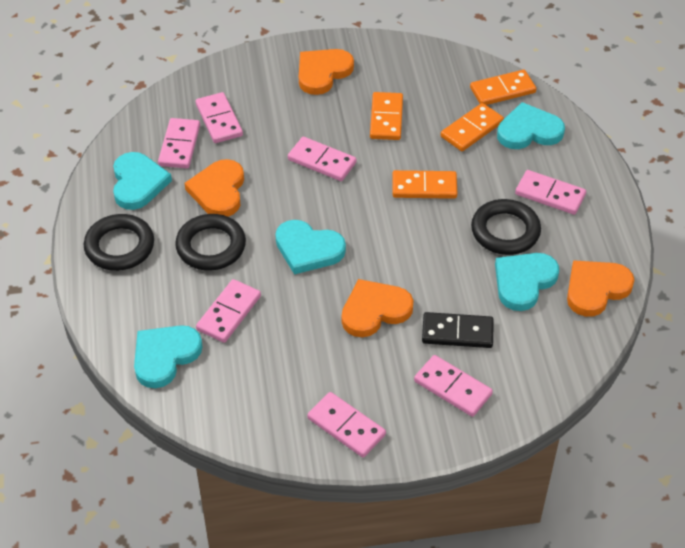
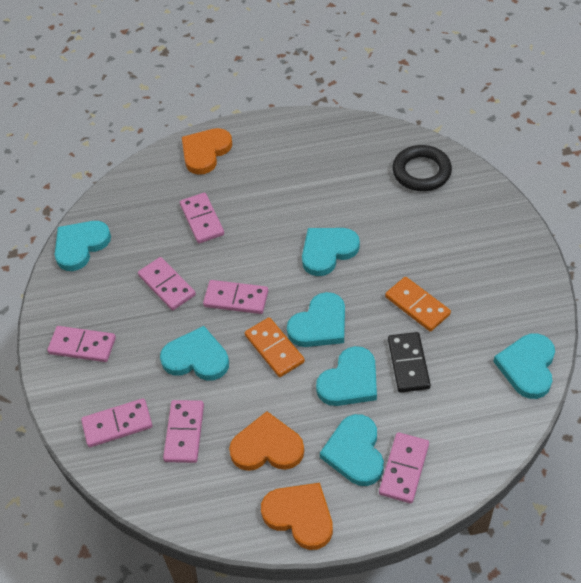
black ring: [84,214,154,271] [175,214,246,271] [471,199,541,255] = 3 -> [392,145,452,191] = 1
orange domino: [370,92,403,140] [392,170,458,199] [441,103,504,151] [470,70,536,105] = 4 -> [245,317,305,377] [385,277,451,332] = 2
orange heart: [185,159,244,217] [299,49,354,95] [342,279,414,337] [567,260,634,317] = 4 -> [182,128,232,175] [229,411,304,471] [261,483,333,550] = 3
turquoise heart: [113,152,172,210] [134,325,203,388] [275,220,346,275] [495,253,559,311] [497,102,565,149] = 5 -> [55,221,111,271] [160,326,229,381] [287,292,345,347] [302,228,360,276] [316,346,377,406] [320,414,384,486] [493,334,555,399] = 7

